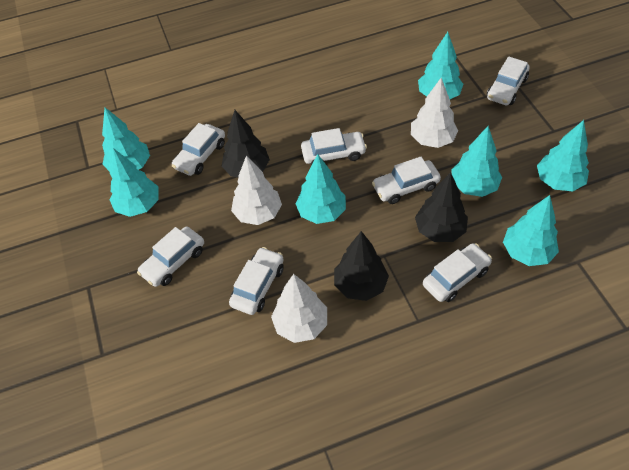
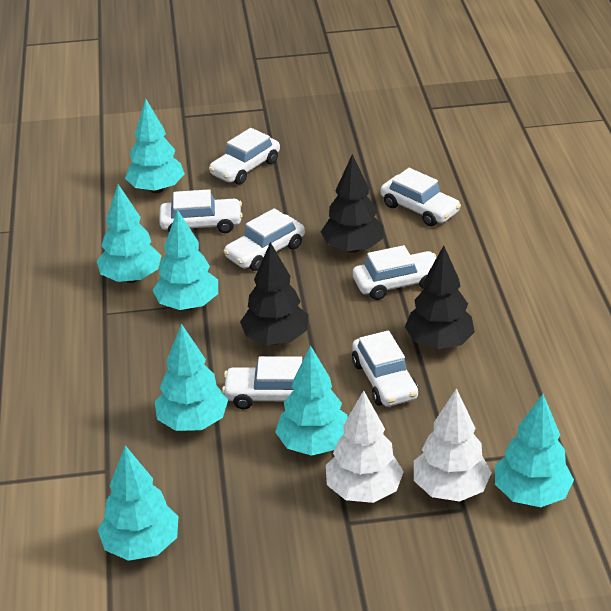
white tree: [231,155,282,225] [271,274,327,343] [411,78,458,148] = 3 -> [326,390,404,503] [414,388,492,502] = 2

